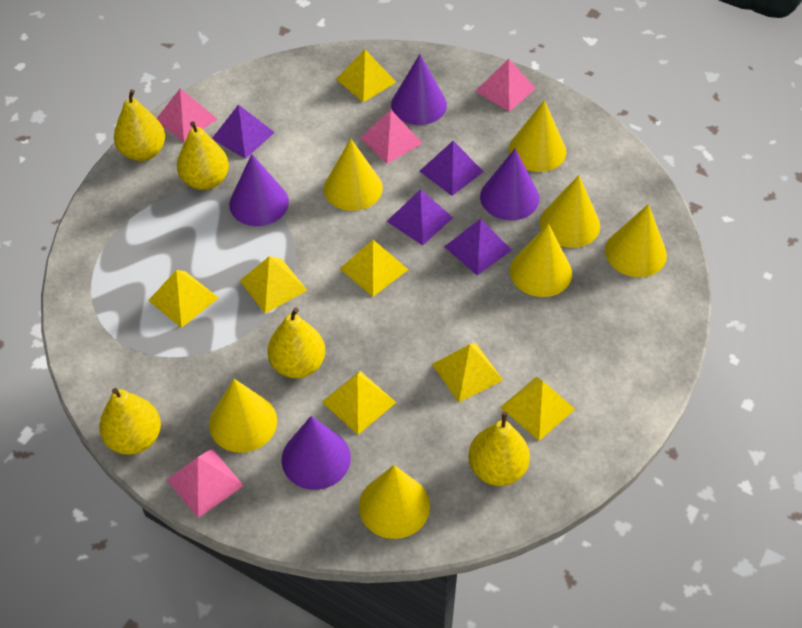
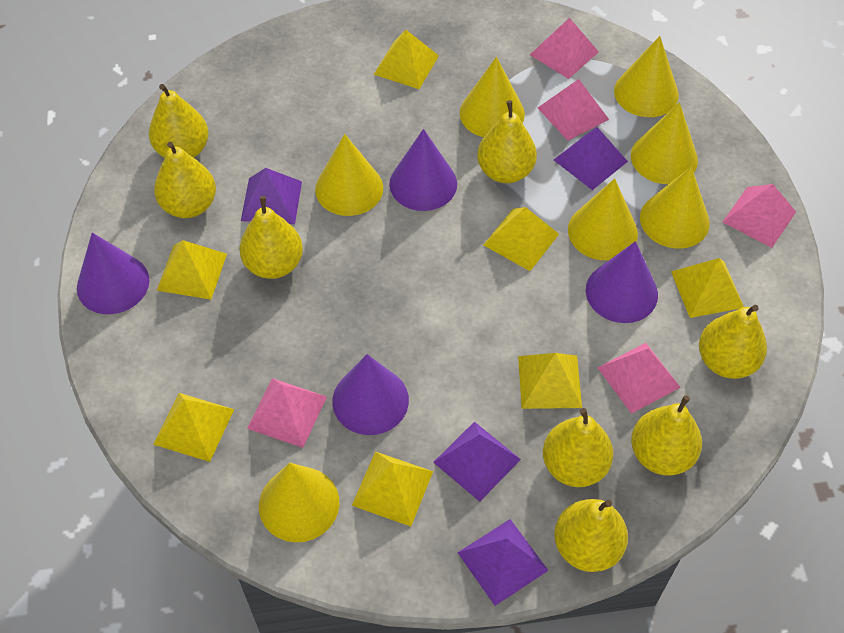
pink pyramid: [156,89,217,142] [167,449,244,518] [360,110,423,164] [475,58,536,112] = 4 -> [247,378,327,448] [530,18,599,79] [538,79,609,141] [598,343,681,414] [723,184,796,248] = 5
yellow pear: [99,388,161,455] [114,89,165,161] [177,122,229,190] [267,307,325,378] [468,412,530,486] = 5 -> [149,84,209,158] [154,142,216,218] [239,196,303,279] [477,100,537,183] [543,408,613,487] [554,499,628,572] [631,395,702,476] [699,305,767,379] = 8

